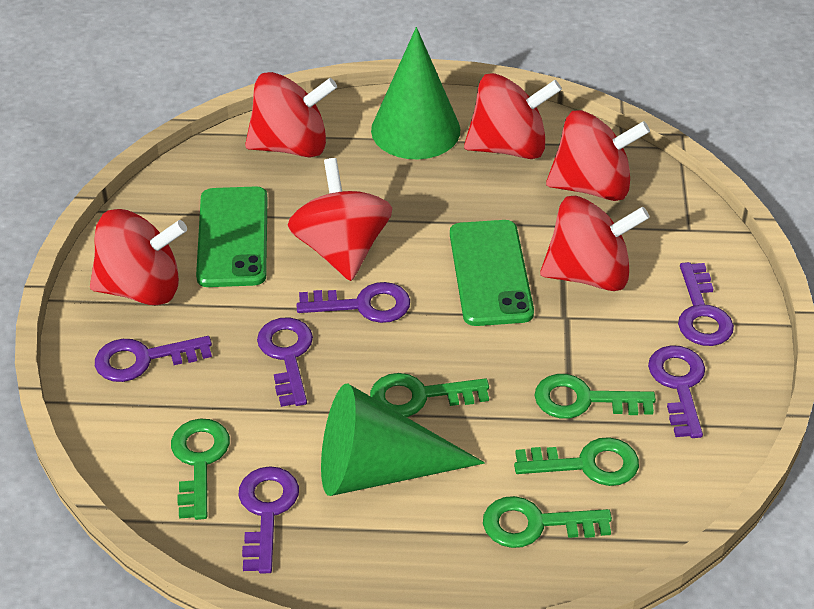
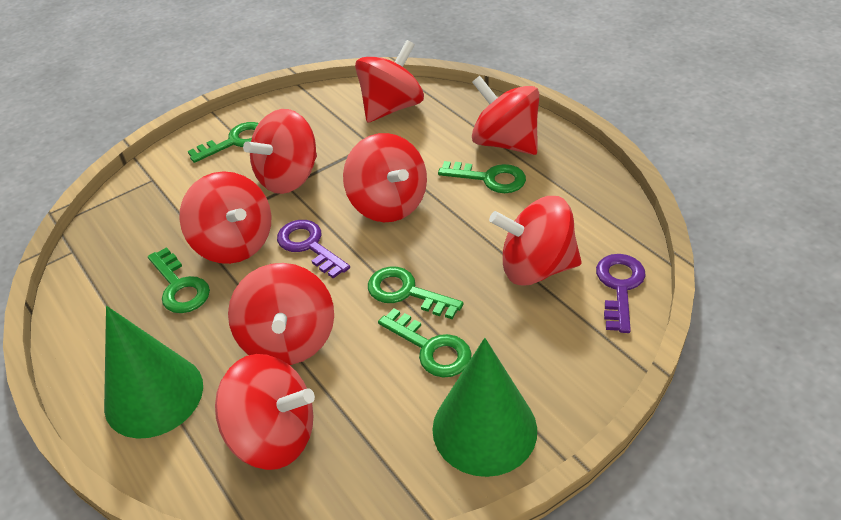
green phone: [196,186,267,287] [450,220,534,326] = 2 -> none = 0
purple key: [95,336,212,382] [239,466,299,573] [257,317,313,407] [296,282,410,323] [648,345,705,438] [678,262,734,346] = 6 -> [277,220,350,279] [596,254,646,333] = 2
red spinning top: [90,209,187,305] [245,72,337,158] [288,158,392,281] [464,73,562,159] [540,196,650,291] [546,110,650,201] = 6 -> [179,171,271,264] [215,354,315,470] [228,263,334,365] [243,109,317,194] [343,133,427,222] [355,40,424,123] [472,76,539,155] [489,196,582,286] = 8

